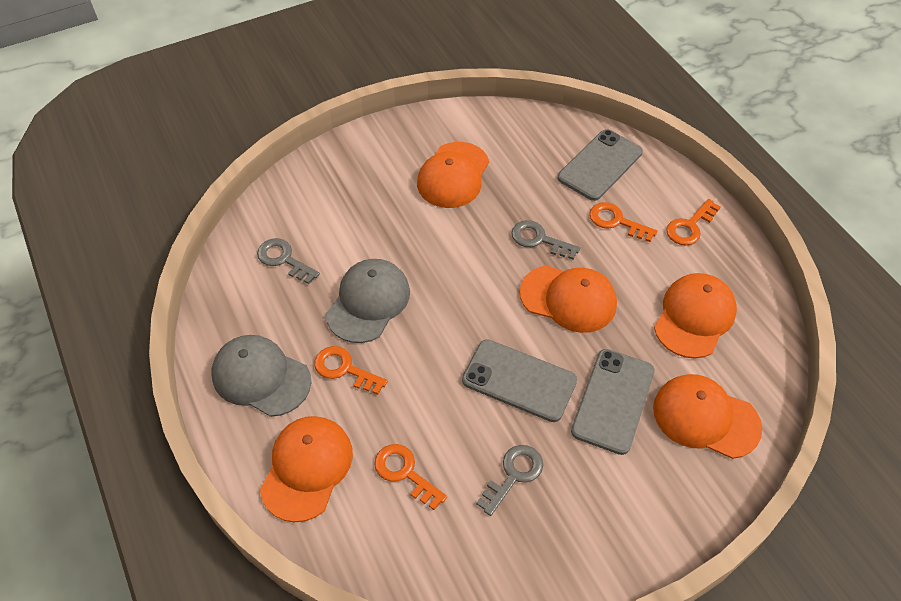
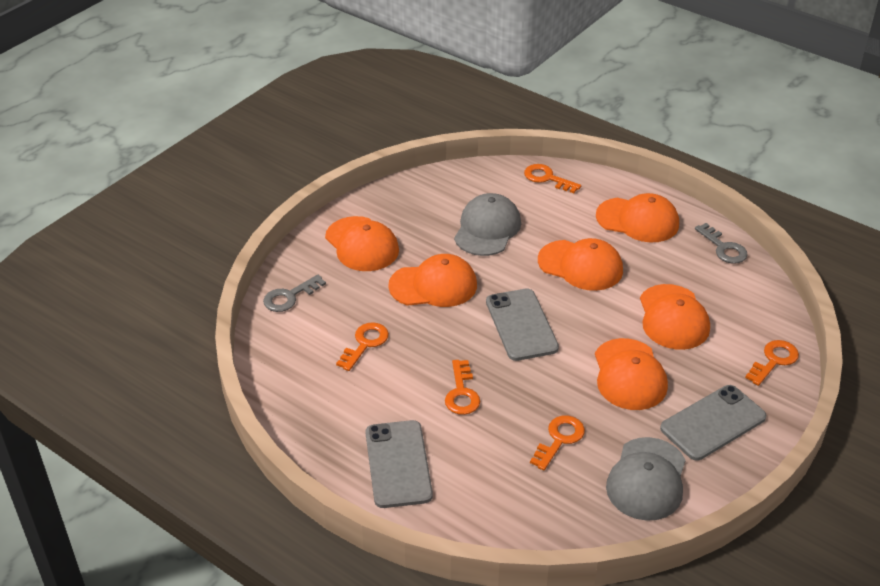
grey key: [257,238,320,284] [476,445,543,516] [512,220,580,259] = 3 -> [263,274,326,312] [695,223,748,264] = 2
orange cap: [260,416,353,522] [417,142,489,208] [520,265,617,333] [653,374,762,459] [654,273,737,359] = 5 -> [325,216,399,271] [388,254,477,307] [538,238,623,291] [595,338,668,410] [596,193,679,242] [640,284,710,350] = 6
orange key: [314,346,388,395] [374,444,447,510] [589,202,657,242] [666,199,720,245] = 4 -> [336,322,389,371] [445,360,480,415] [524,164,581,193] [530,415,585,471] [745,340,799,386] = 5

